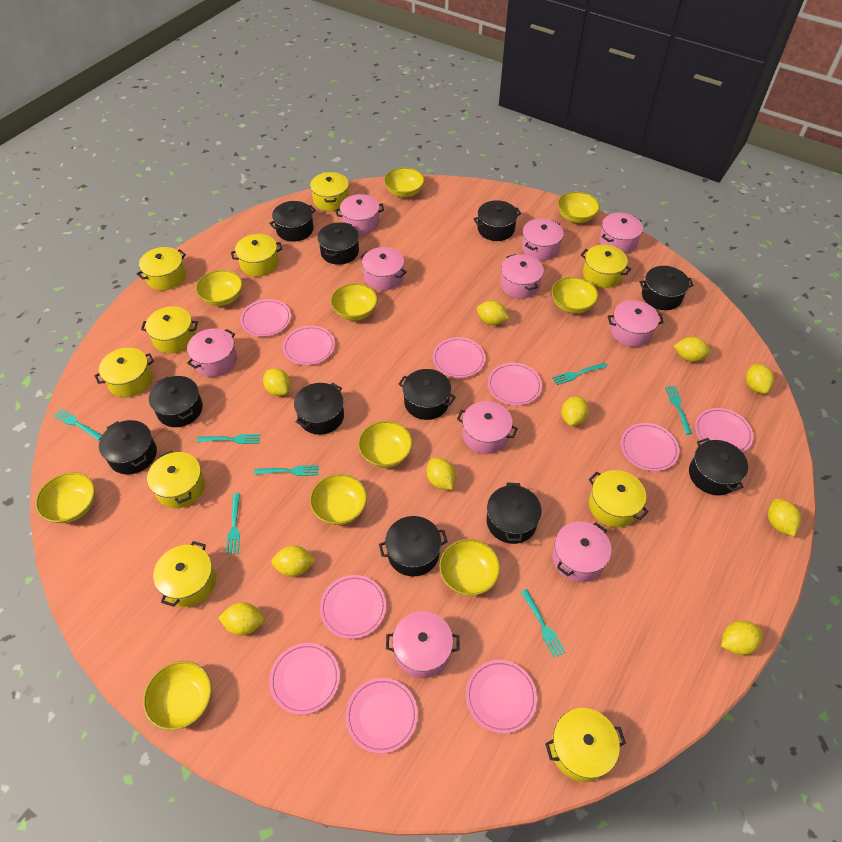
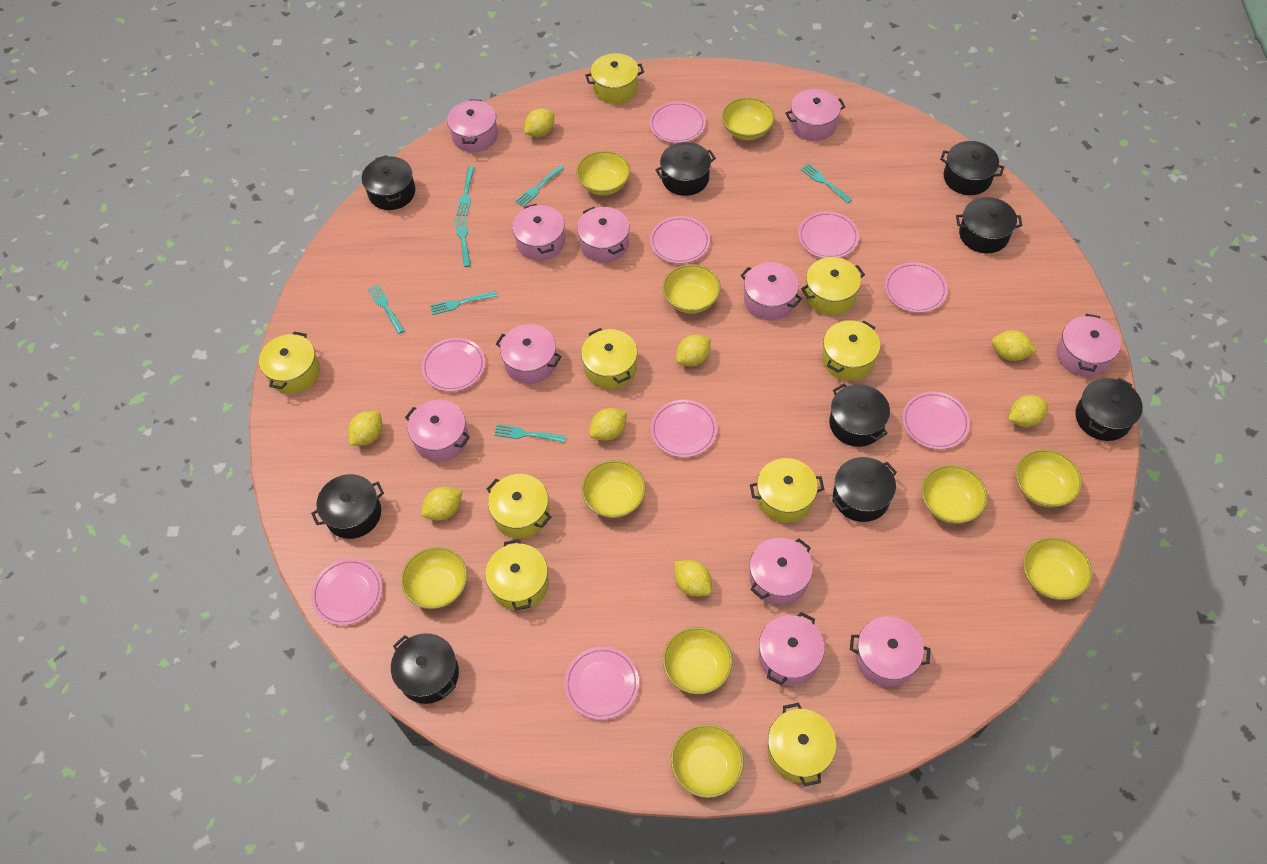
black pot: [99,420,157,474] [149,376,203,427] [269,201,316,242] [294,383,344,435] [318,222,359,265] [379,516,448,577] [399,369,456,420] [474,200,521,241] [486,483,542,544] [640,266,694,310] [689,438,748,495] = 11 -> [311,474,384,539] [362,155,416,210] [391,633,459,704] [655,142,716,196] [829,384,890,447] [832,457,897,522] [940,141,1004,195] [956,197,1022,253] [1075,378,1143,441] = 9
pink plate: [240,299,291,337] [269,643,340,715] [283,326,335,365] [320,575,386,639] [345,678,418,754] [433,337,485,378] [466,660,537,734] [488,363,542,406] [621,423,679,471] [695,408,753,453] = 10 -> [311,558,382,625] [422,338,485,392] [565,647,639,720] [649,101,706,143] [650,216,710,264] [651,400,717,458] [798,211,859,258] [884,262,948,313] [902,392,970,449] = 9
pink pot: [187,328,237,377] [336,194,384,235] [360,247,406,291] [386,611,460,678] [457,401,518,454] [500,254,544,298] [521,219,564,260] [552,521,612,582] [599,213,643,254] [608,300,664,347] = 10 -> [405,400,470,462] [447,100,498,152] [496,324,562,384] [512,204,565,261] [577,207,630,263] [740,262,802,320] [750,538,813,605] [759,612,825,686] [785,89,845,141] [850,616,930,687] [1057,314,1121,377] = 11
yellow lemon: [218,602,264,636] [263,369,291,396] [271,546,316,577] [427,458,456,490] [477,301,509,325] [561,396,589,426] [674,337,711,362] [721,621,762,655] [746,364,774,394] [768,498,801,536] = 10 -> [348,411,382,446] [421,487,463,521] [524,108,554,137] [589,408,627,441] [674,560,712,597] [676,335,711,367] [992,330,1036,361] [1008,395,1048,427] = 8
yellow pot: [94,348,154,397] [137,247,186,290] [141,306,198,354] [147,450,205,508] [153,541,216,607] [231,234,282,276] [310,172,349,211] [545,708,626,782] [581,245,631,288] [589,470,649,528] = 10 -> [259,332,320,394] [485,539,549,611] [487,474,551,539] [581,328,637,389] [585,53,644,104] [750,458,824,523] [767,703,836,786] [801,257,865,315] [822,320,880,381] = 9

